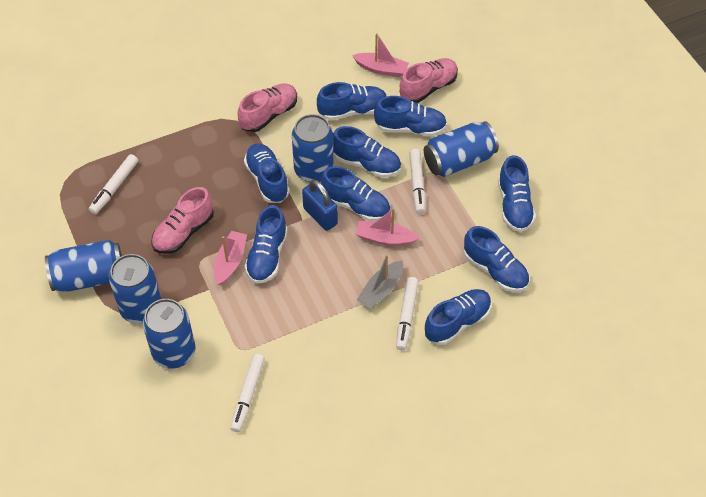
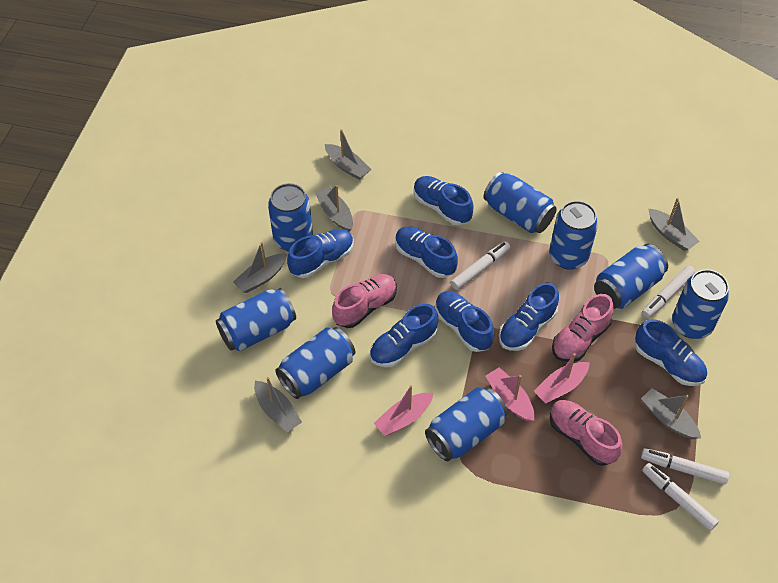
blue can: [45,240,122,292] [109,254,161,324] [143,299,196,369] [292,114,334,182] [424,121,499,177] = 5 -> [216,288,296,351] [268,183,313,252] [275,327,355,399] [425,387,507,461] [483,172,557,233] [549,201,598,270] [594,244,668,309] [672,269,729,339] = 8
blue padlock: [302,180,338,231] = 1 -> none = 0
blue shoe: [244,143,290,203] [245,205,288,284] [317,82,387,120] [321,166,390,221] [333,126,401,178] [374,96,447,137] [424,289,491,345] [464,226,529,292] [498,155,536,232] = 9 -> [287,229,354,278] [370,304,438,367] [395,226,458,278] [413,176,473,225] [435,291,494,352] [499,283,559,351] [635,319,707,386] = 7
grey boat: [357,255,403,309] = 1 -> [233,242,287,293] [254,377,302,433] [315,185,353,232] [325,129,371,180] [641,388,701,439] [649,198,700,251] = 6

